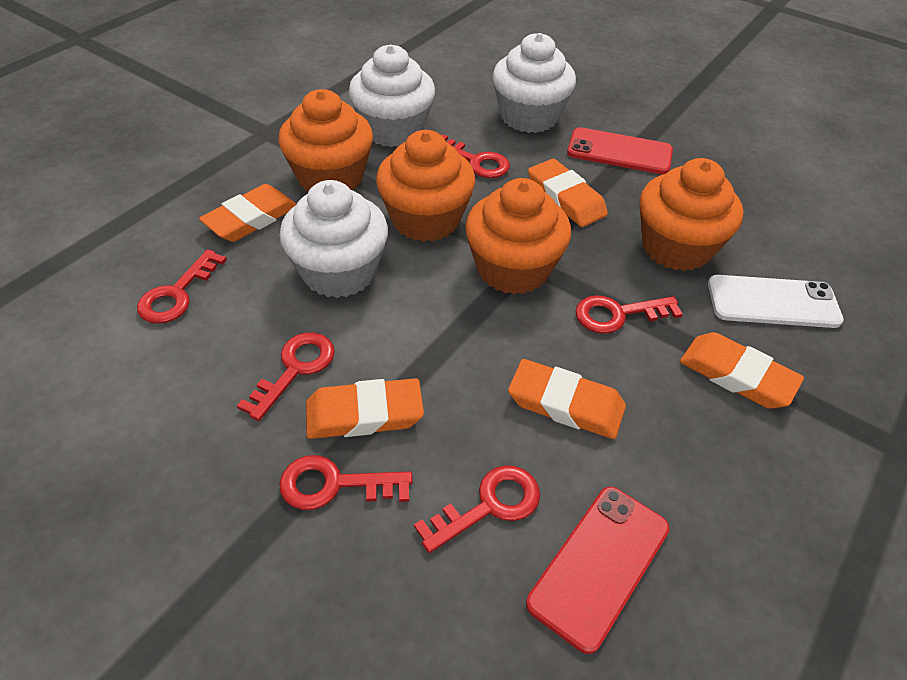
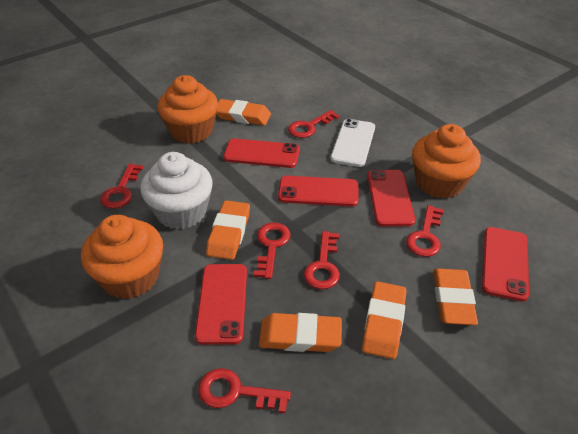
orange cupcake: [279,89,373,191] [376,130,475,242] [465,178,571,294] [639,158,743,271] = 4 -> [81,215,163,299] [157,75,218,144] [412,124,481,198] = 3
red phone: [526,487,670,654] [567,127,673,174] = 2 -> [195,264,247,345] [223,138,300,168] [278,176,358,207] [367,170,415,227] [482,227,529,301] = 5
white cupcake: [279,180,388,298] [349,45,435,147] [492,33,576,133] = 3 -> [140,152,213,229] = 1

